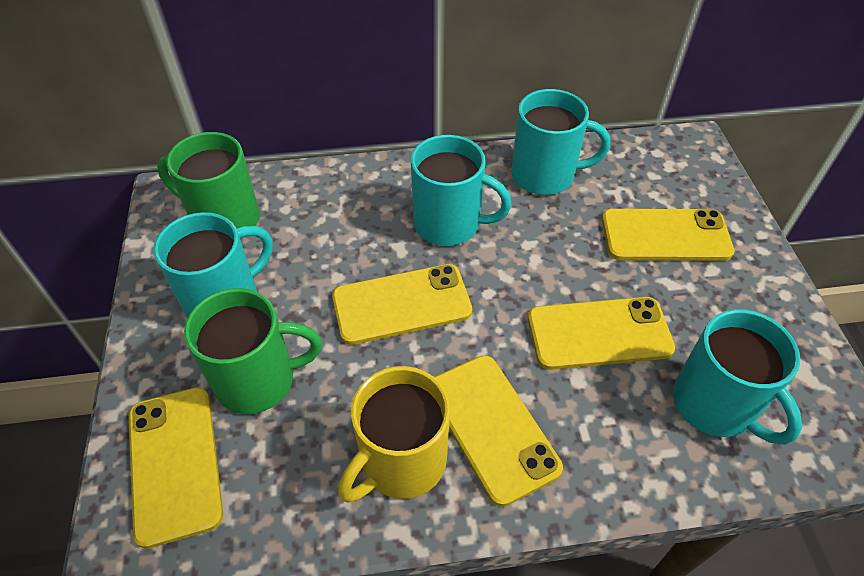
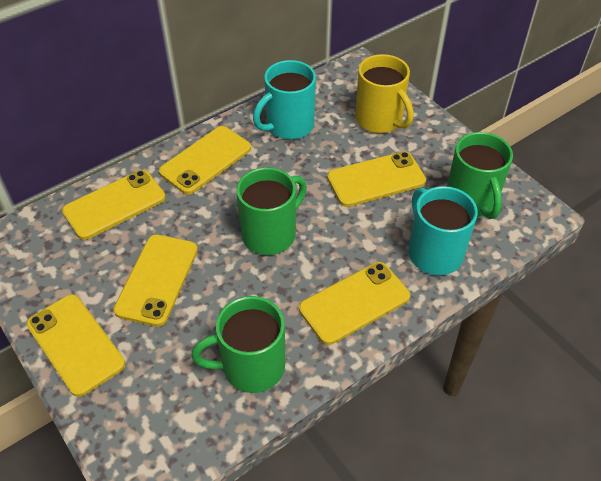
green mug: [157,132,260,228] [184,288,322,414] = 2 -> [191,296,285,393] [236,167,307,255] [447,132,513,219] = 3
turquoise mug: [154,212,273,318] [411,135,512,246] [511,89,610,195] [673,309,802,445] = 4 -> [253,60,316,139] [409,186,478,275] = 2
yellow phone: [129,387,223,549] [332,264,472,345] [434,355,563,507] [528,297,675,370] [602,209,735,261] = 5 -> [26,295,125,397] [62,170,166,240] [113,234,198,327] [159,126,251,195] [299,262,410,345] [327,151,426,207] = 6

